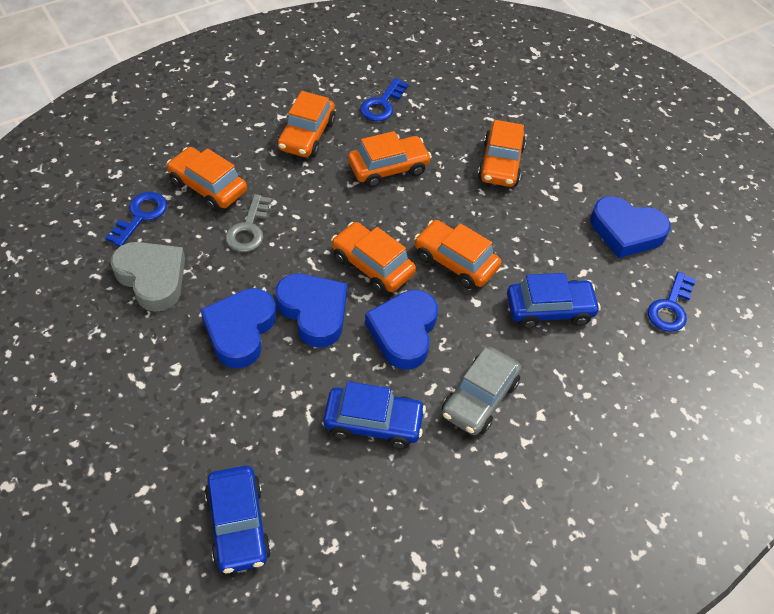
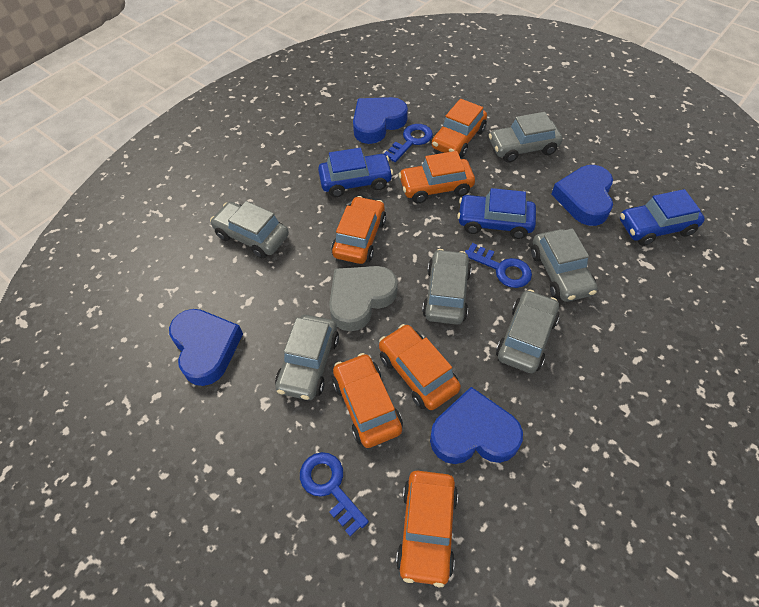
grey car: [442,347,521,435] = 1 -> [210,201,289,258] [275,315,339,400] [422,249,471,325] [489,112,562,163] [496,289,559,373] [531,229,598,302] = 6
grey key: [225,194,272,252] = 1 -> none = 0

